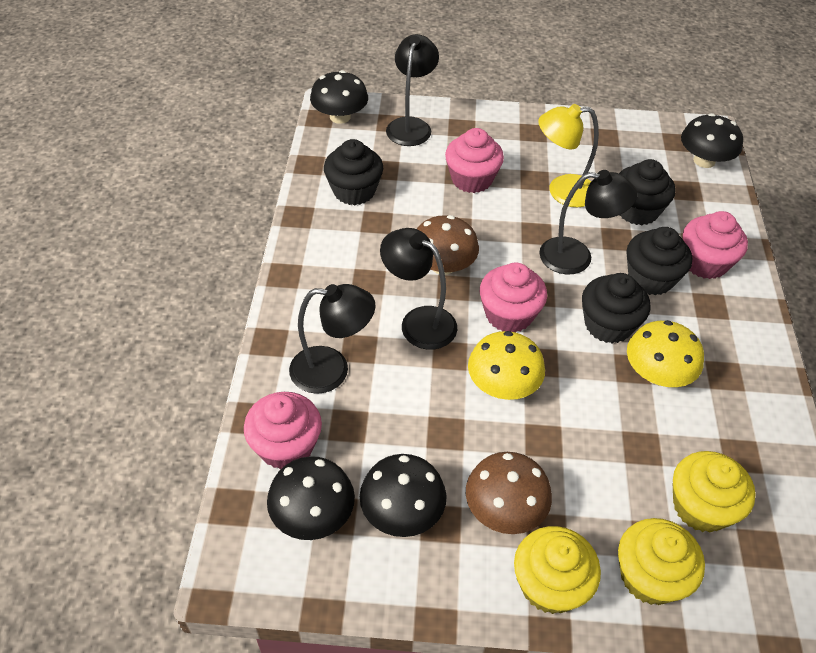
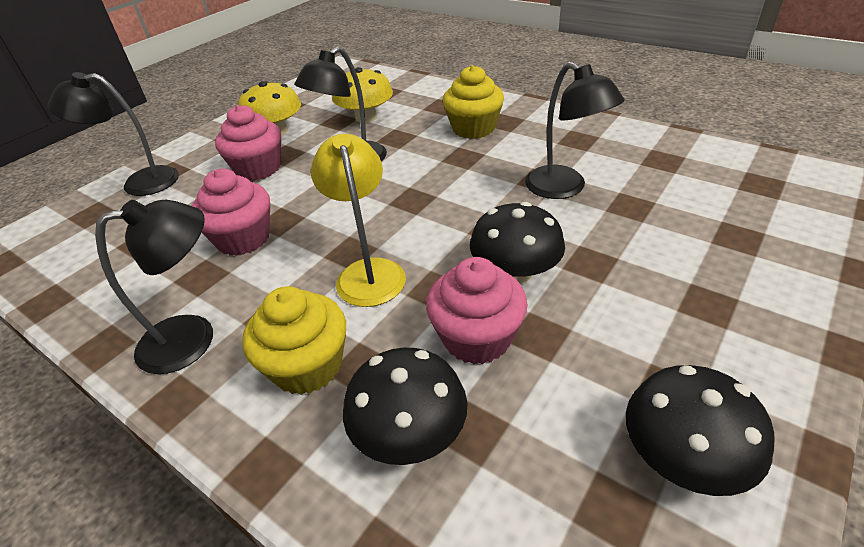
black cupcake: [324,139,383,205] [582,273,651,343] [619,159,675,225] [626,227,692,296] = 4 -> none = 0
black mushroom: [267,456,355,540] [310,70,368,124] [360,454,447,537] [681,113,743,168] = 4 -> [343,348,467,465] [470,202,565,283] [626,365,774,496] = 3
brown mushroom: [417,215,479,275] [466,452,552,534] = 2 -> none = 0
pink cupcake: [244,392,322,470] [445,128,504,193] [480,262,547,333] [682,211,748,279] = 4 -> [192,169,270,256] [215,105,281,181] [426,257,528,364] = 3
yellow cupcake: [514,526,601,614] [618,518,705,605] [673,451,756,532] = 3 -> [242,286,346,395] [443,65,504,139] = 2

